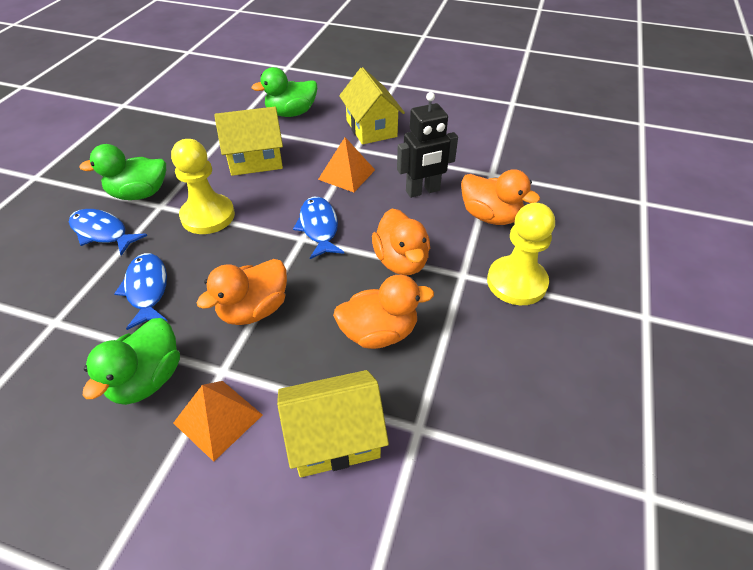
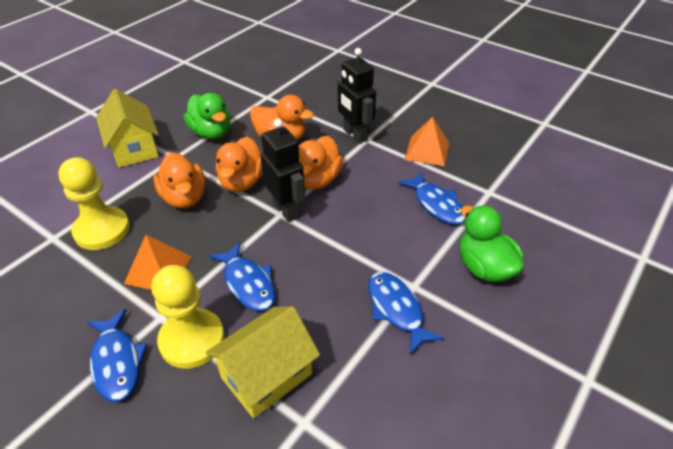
black robot: [397,92,458,198] = 1 -> [260,119,305,222] [337,48,376,144] = 2
blue fish: [69,209,147,256] [114,253,167,330] [293,197,344,259] = 3 -> [87,309,147,402] [209,242,275,311] [368,272,444,355] [398,172,466,225] = 4
green duck: [79,144,166,200] [83,318,180,405] [252,67,317,117] = 3 -> [184,93,230,139] [460,206,524,282] = 2
yellow house: [214,107,283,176] [277,370,389,477] [339,67,405,144] = 3 -> [96,89,159,168] [206,306,320,418] = 2

